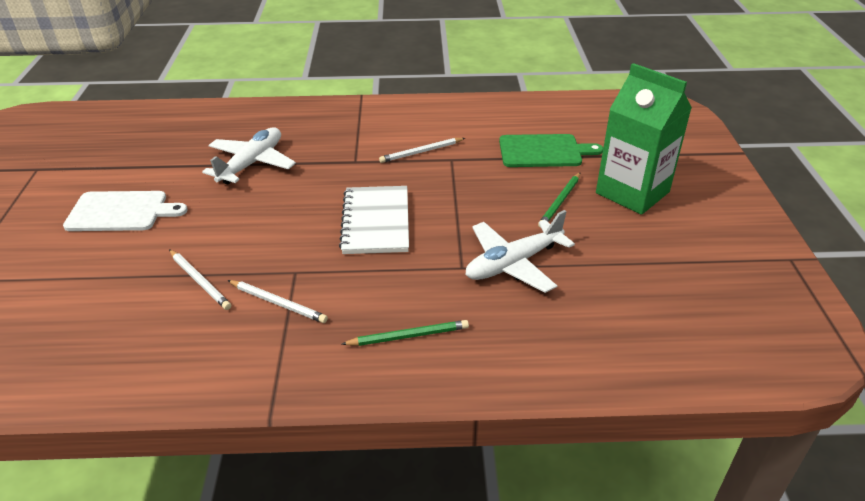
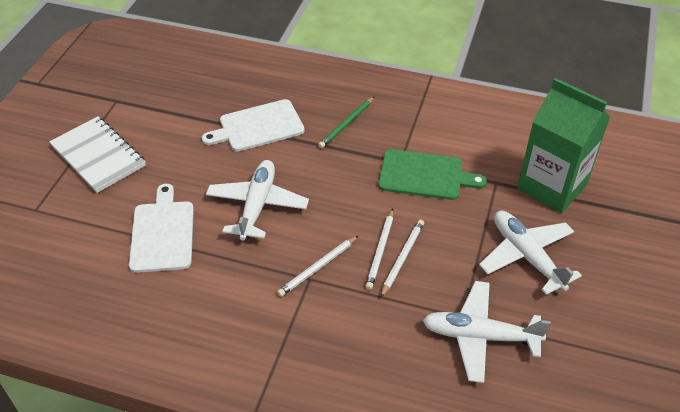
green pencil: [342,320,469,346] [538,173,580,228] = 2 -> [318,96,375,148] = 1
white cutting board: [63,191,188,231] = 1 -> [129,184,194,273] [202,99,305,152] = 2
white plane: [202,127,296,184] [466,210,575,293] = 2 -> [206,160,309,241] [422,281,551,383] [479,211,582,295] = 3

